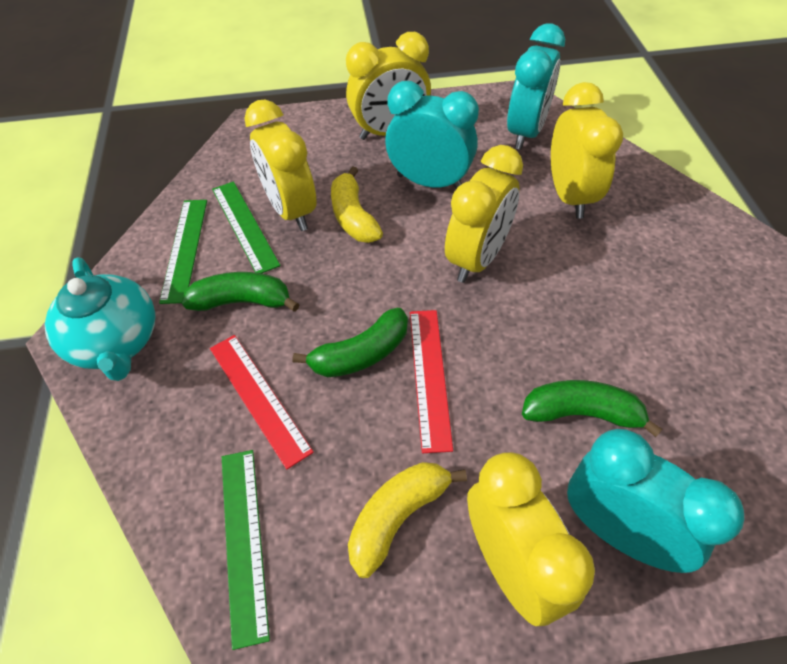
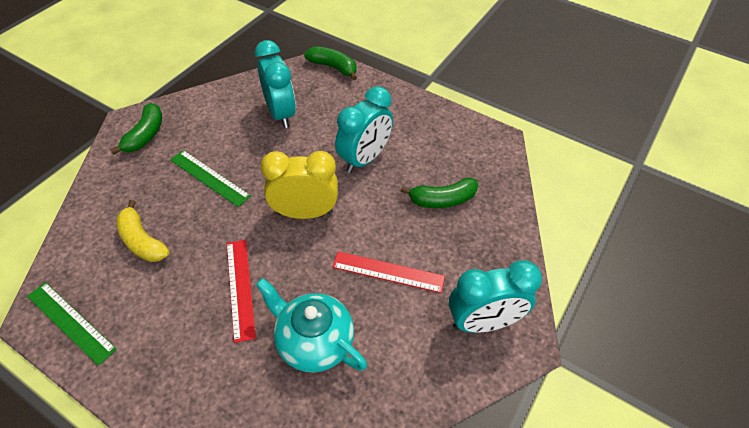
green ruler: [159,200,207,304] [212,181,280,273] [222,450,270,650] = 3 -> [27,282,117,366] [170,150,251,207] = 2
yellow banana: [331,166,383,243] [348,462,467,578] = 2 -> [116,200,170,262] = 1
yellow clock: [244,100,316,231] [346,32,431,140] [445,145,523,283] [467,452,595,626] [551,82,623,219] = 5 -> [261,151,338,219] = 1

